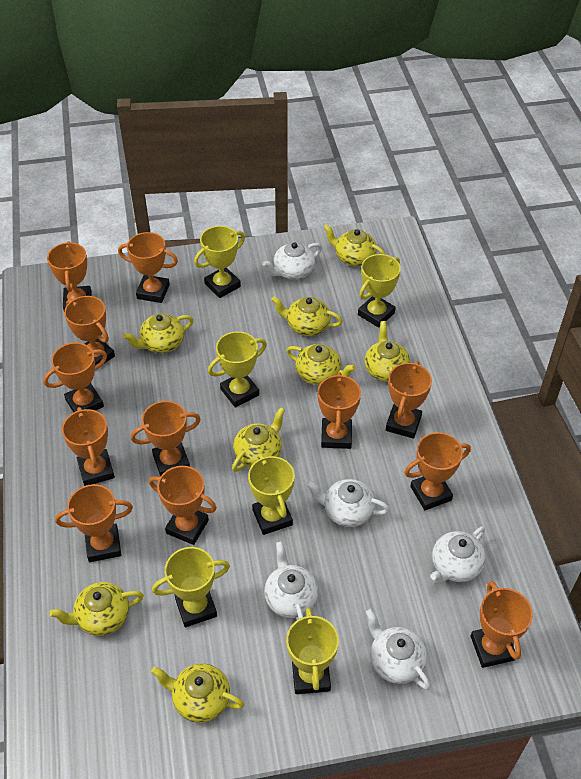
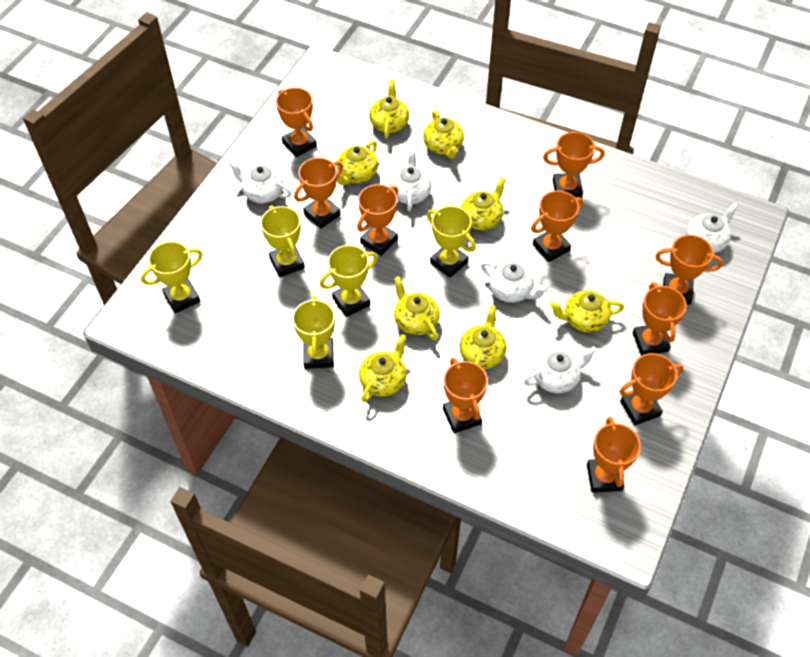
orange trophy: [43,343,107,413] [47,241,92,311] [55,484,133,562] [62,407,115,486] [64,296,115,365] [118,232,178,303] [131,401,201,477] [149,466,217,545] [317,372,361,449] [386,361,432,439] [404,432,471,510] [471,581,533,668] = 12 -> [276,87,317,157] [294,157,343,229] [357,184,398,256] [443,358,488,433] [531,191,583,262] [543,132,604,198] [587,417,641,493] [619,353,684,426] [633,282,687,356] [655,235,723,305] = 10
yellow trophy: [152,547,230,627] [194,226,245,298] [208,331,267,407] [248,453,295,535] [286,608,339,694] [358,254,401,328] = 6 -> [141,241,203,313] [260,205,305,277] [292,295,335,369] [320,245,378,317] [427,206,476,278] = 5

